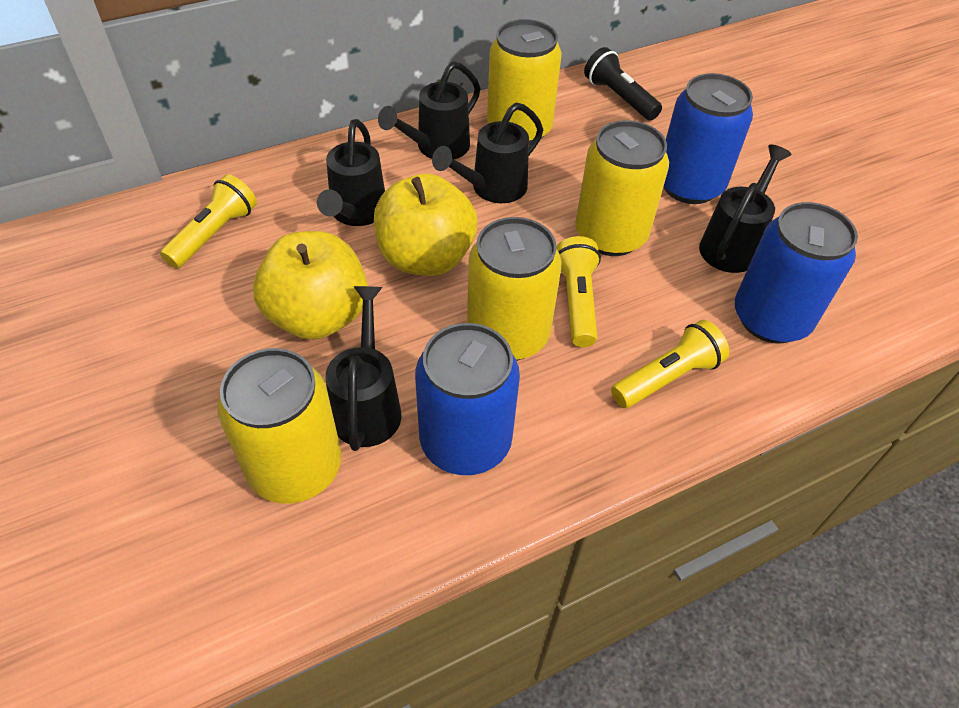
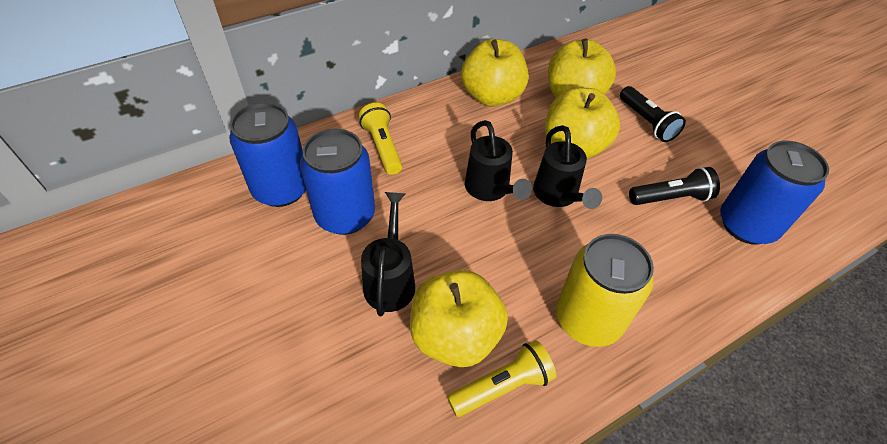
black flashlight: [584,47,662,120] = 1 -> [620,86,686,142] [629,167,720,205] = 2
black watering can: [317,119,385,226] [326,286,401,451] [378,61,481,159] [432,102,543,203] [699,144,792,273] = 5 -> [361,192,415,316] [465,120,532,201] [533,125,602,209] = 3
yellow apple: [253,231,368,340] [374,174,477,276] = 2 -> [410,270,508,367] [461,39,528,107] [545,88,620,159] [548,39,616,98] = 4
yellow can: [217,348,342,504] [467,217,561,361] [487,19,562,145] [575,120,669,256] = 4 -> [556,234,654,347] = 1
yellow flashlight: [160,174,257,269] [556,236,601,347] [611,320,729,408] = 3 -> [359,103,402,175] [447,340,556,417] = 2

